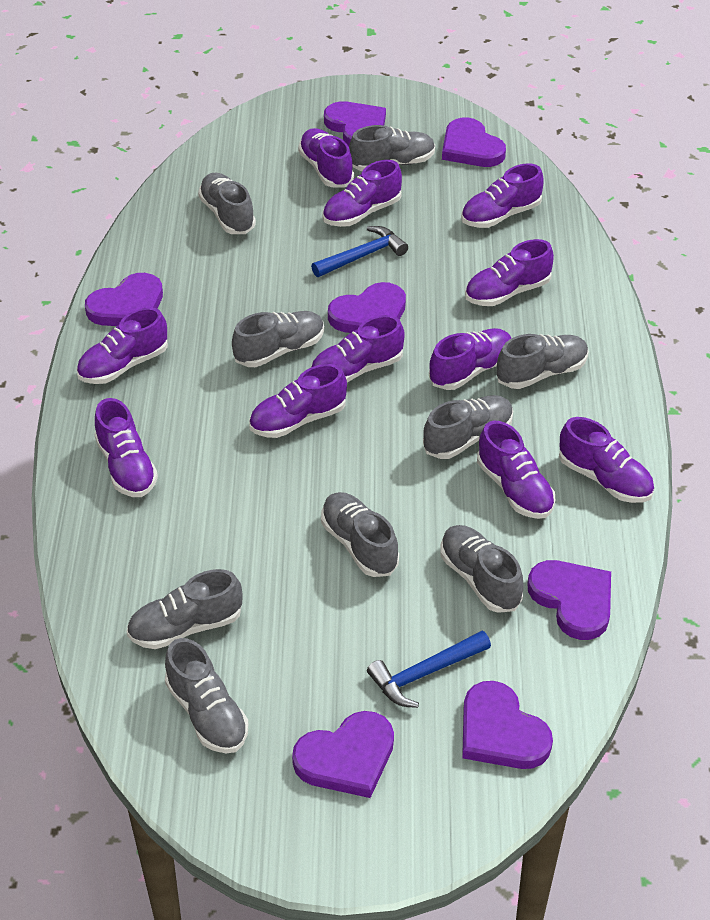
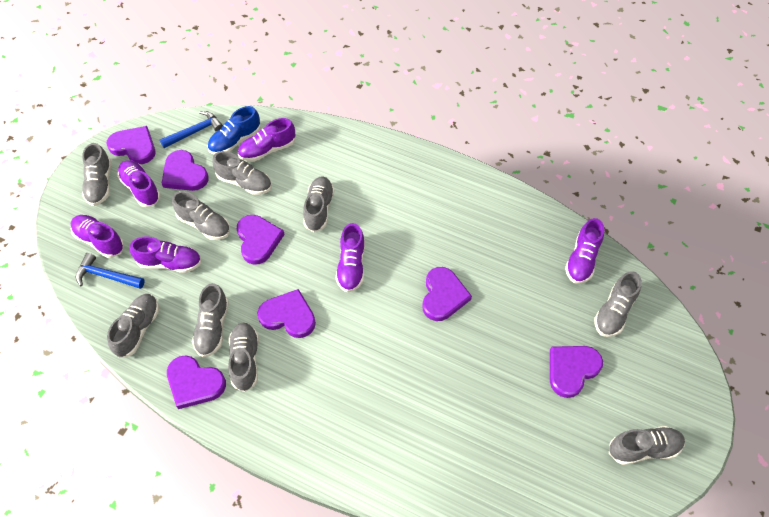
blue shoe: none = 0 -> [207,106,261,154] = 1
purple shoe: [76,307,168,384] [95,398,158,497] [249,364,347,438] [298,128,354,187] [310,315,405,382] [322,160,402,227] [429,328,511,390] [461,164,544,228] [465,239,554,306] [477,421,555,519] [559,417,654,503] = 11 -> [71,215,124,258] [117,160,161,207] [130,237,201,273] [238,118,295,162] [336,223,365,293] [565,218,604,284] = 6

